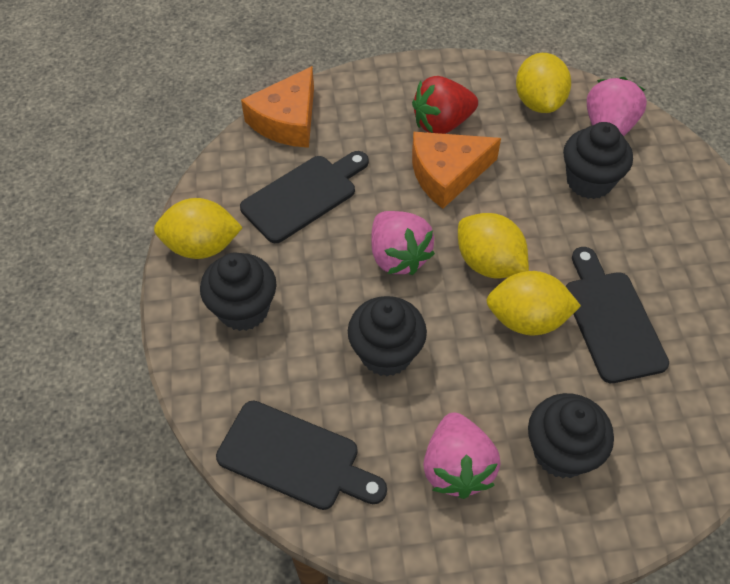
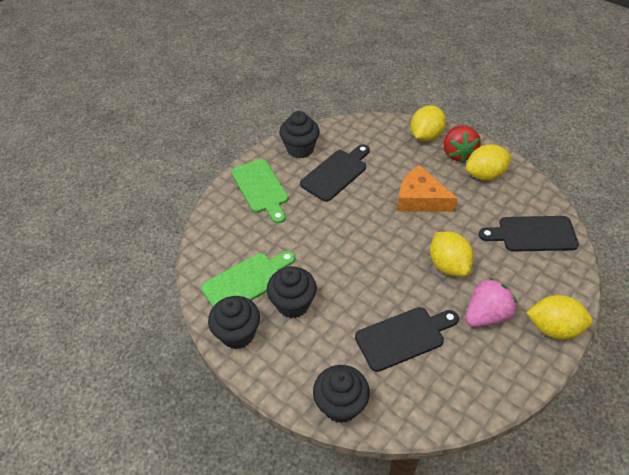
green cutting board: none = 0 -> [201,251,295,307] [231,159,289,224] = 2
orange cheese: [241,66,314,148] [412,132,501,209] = 2 -> [397,165,458,212] = 1
pink strawberry: [371,211,435,275] [423,412,501,499] [587,77,647,136] = 3 -> [465,278,517,327] = 1

